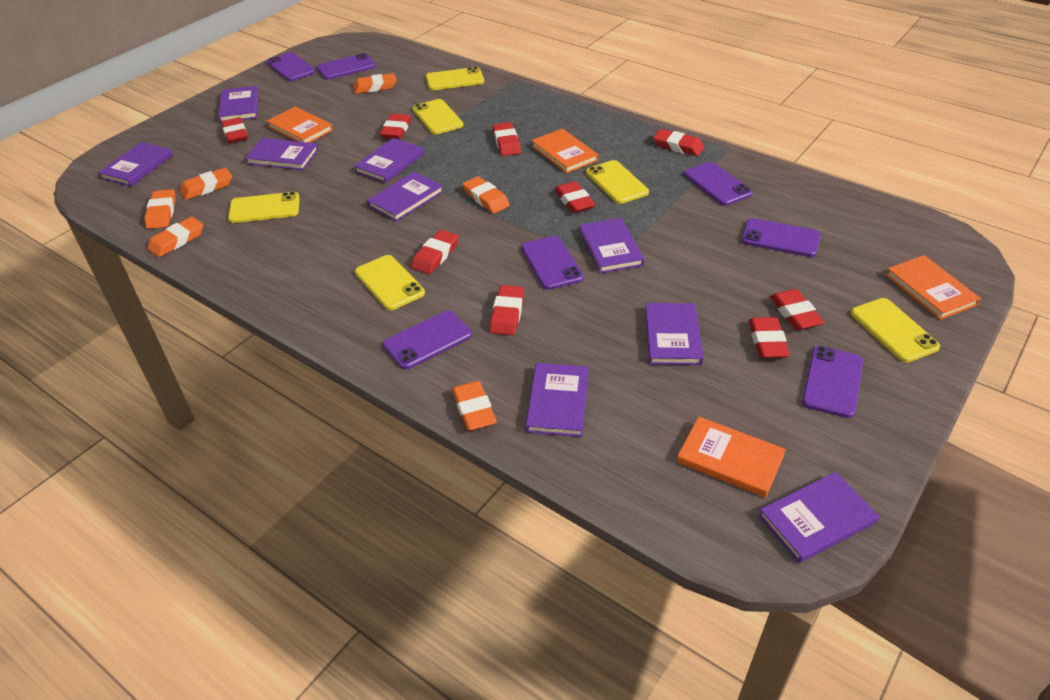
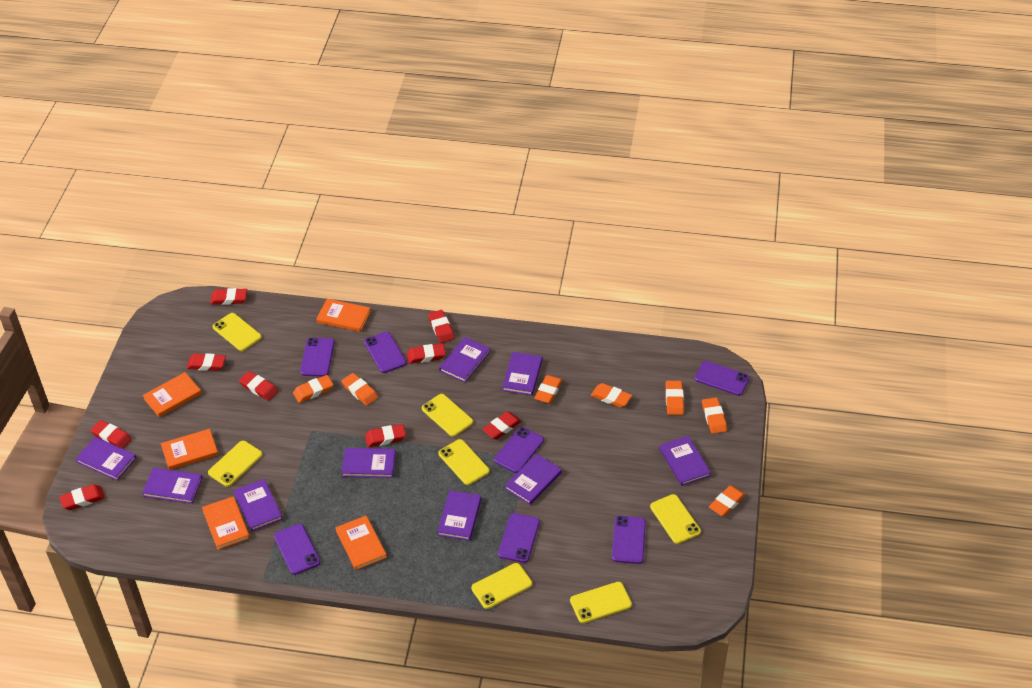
orange book: [266,107,333,143] [531,129,599,173] [677,417,786,498] [886,255,981,320] = 4 -> [143,372,202,417] [161,429,218,470] [202,496,250,550] [316,299,371,332] [335,516,387,570] = 5
orange eraser: [145,189,176,229] [148,217,203,257] [180,168,232,200] [353,73,396,94] [452,381,497,431] [462,176,510,213] = 6 -> [293,375,333,403] [342,373,378,406] [534,375,563,404] [591,383,632,408] [666,381,684,415] [702,398,727,434] [709,485,745,517] = 7
yellow phone: [228,191,300,223] [355,255,425,310] [412,99,463,134] [426,67,484,90] [586,160,649,204] [851,298,940,363] = 6 -> [208,441,263,487] [213,313,262,351] [422,394,473,437] [438,439,490,485] [471,563,532,609] [570,582,632,623] [650,494,701,544] = 7

